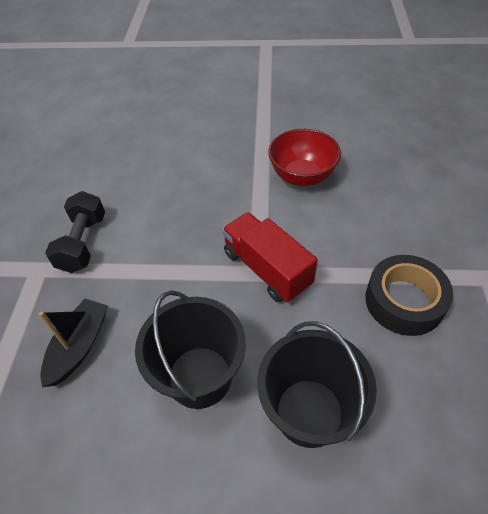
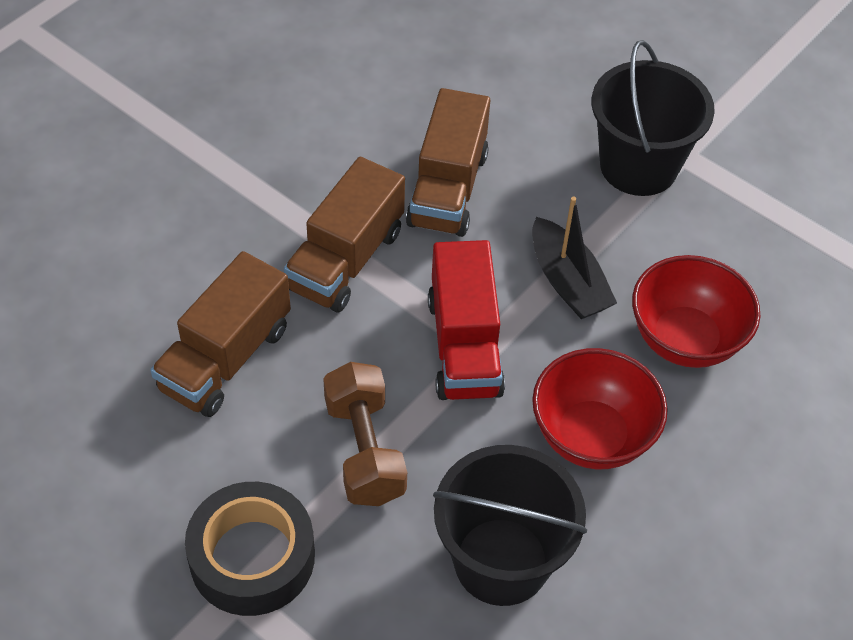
black dumbbell: [45,191,105,273] = 1 -> none = 0
brown dumbbell: none = 0 -> [323,362,407,506] = 1
brown truck: none = 0 -> [151,251,291,417] [284,157,405,313] [406,88,490,237] = 3
red bowl: [268,129,341,186] = 1 -> [532,348,668,469] [632,255,760,368] = 2

